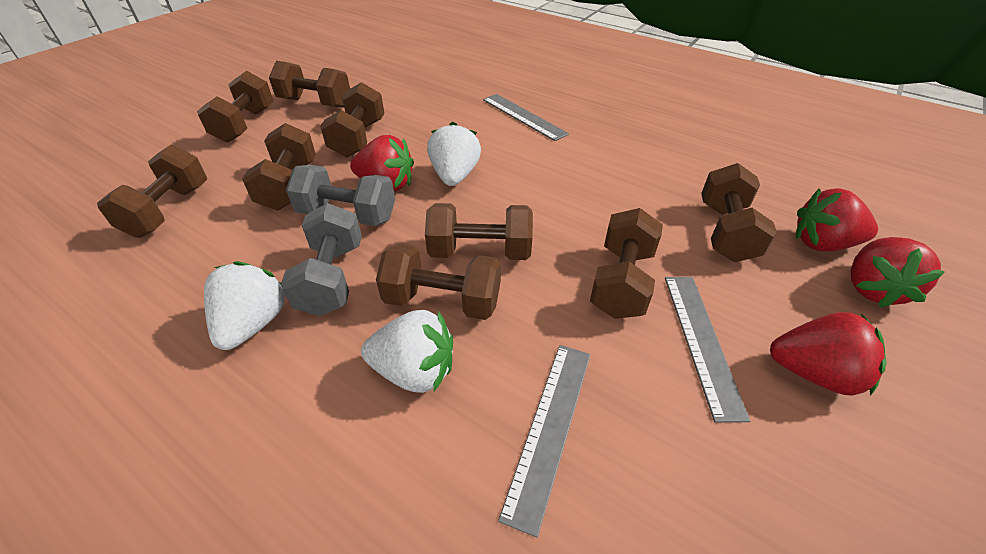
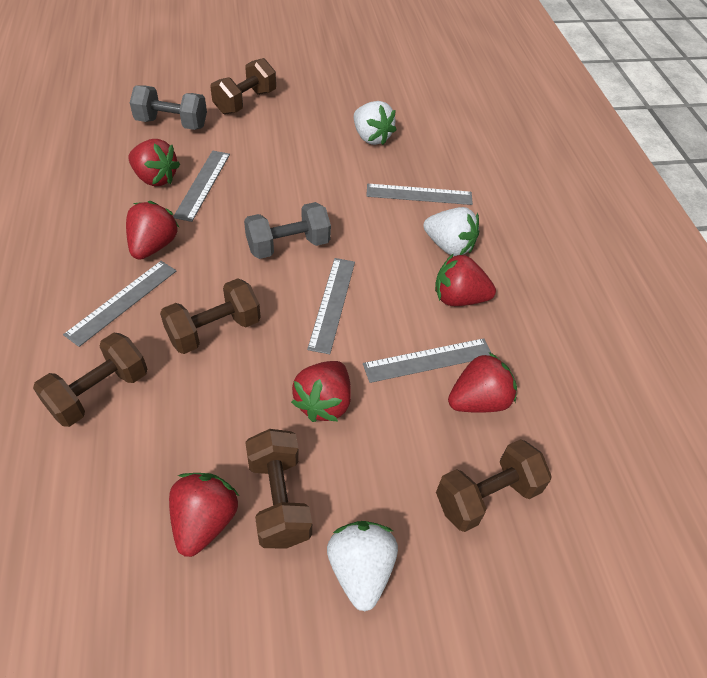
brown dumbbell: [97,145,207,238] [197,71,274,143] [242,123,316,210] [269,61,350,108] [320,82,385,157] [376,243,501,320] [425,203,533,260] [590,208,663,319] [701,163,777,262] = 9 -> [33,333,147,427] [160,278,261,354] [210,58,276,115] [245,429,312,548] [436,439,552,532] = 5
grey ruler: [483,94,569,141] [498,345,590,538] [665,277,750,423] = 3 -> [63,261,176,347] [173,150,230,222] [307,258,355,354] [363,338,491,383] [366,184,473,205] = 5
red strawberry: [350,135,414,192] [770,312,886,396] [796,188,878,251] [851,237,945,308] = 4 -> [126,201,179,260] [128,139,180,186] [169,473,239,557] [291,361,351,422] [435,253,496,306] [448,352,517,413] = 6

